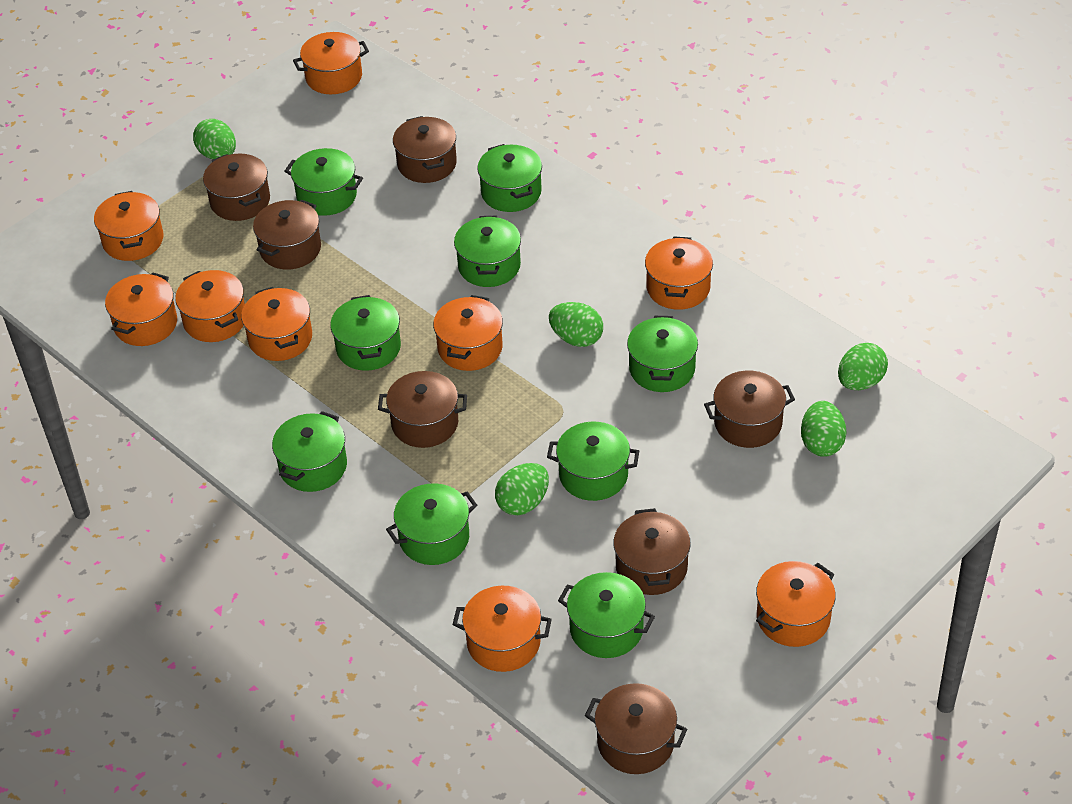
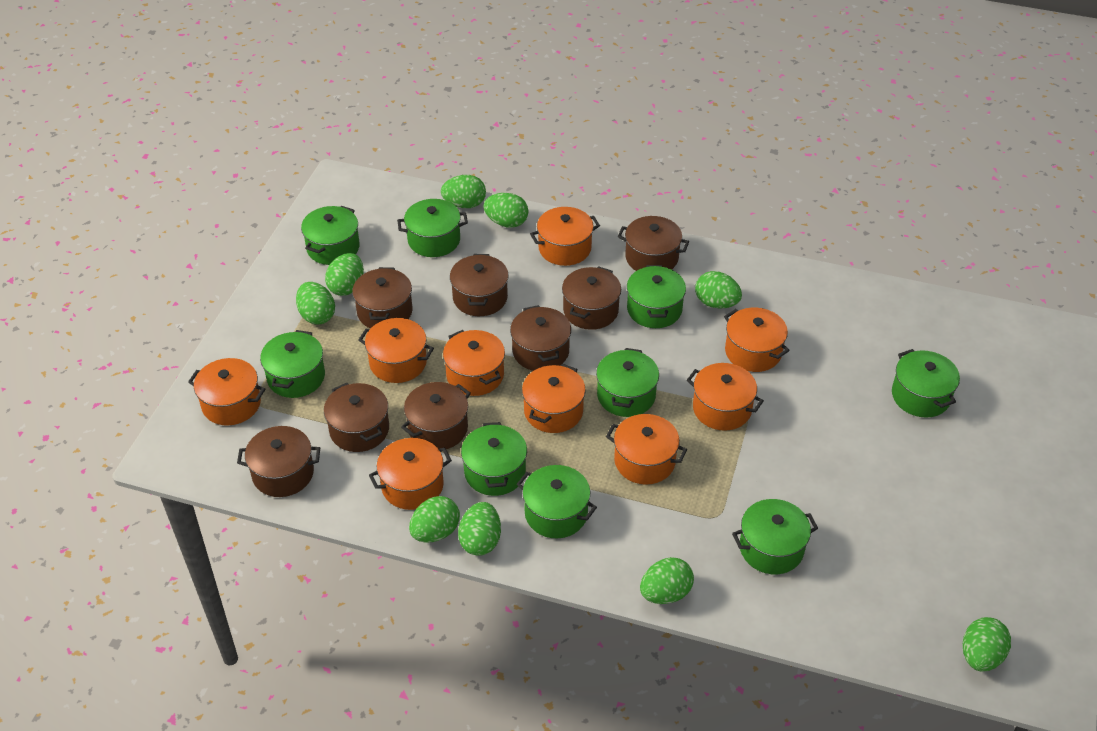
brown pot: [203,154,270,221] [253,200,321,269] [378,371,467,448] [393,116,457,183] [585,683,687,774] [613,508,691,595] [704,371,795,448] = 7 -> [237,426,320,497] [324,383,389,452] [352,267,412,329] [401,382,471,449] [450,254,509,316] [510,305,571,371] [562,266,621,330] [618,216,689,271] = 8
green egg: [193,119,236,159] [495,463,549,515] [549,302,603,347] [801,401,846,457] [838,343,888,390] = 5 -> [296,282,335,324] [325,253,364,296] [409,496,460,542] [441,175,486,208] [458,502,501,556] [483,193,529,228] [640,557,694,604] [695,271,742,309] [963,617,1011,671] = 9

